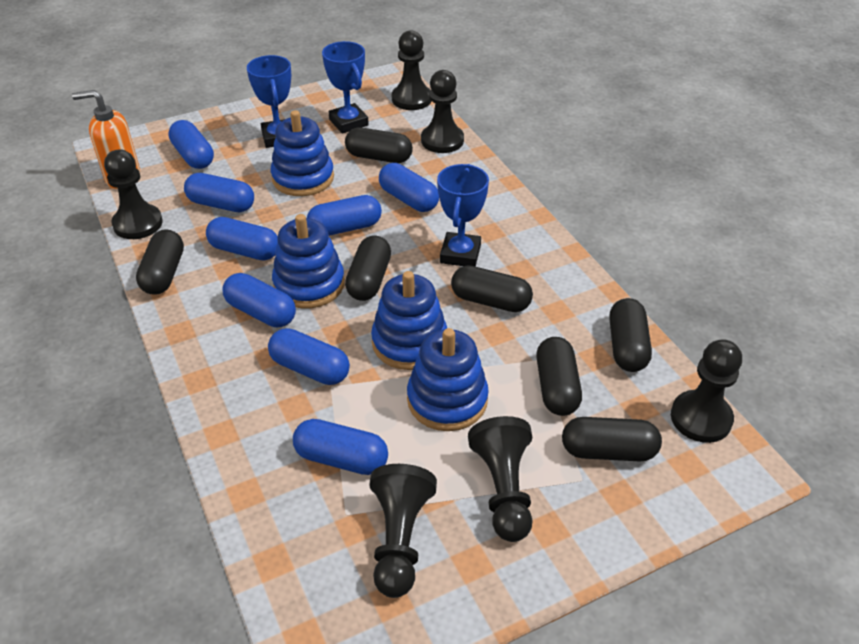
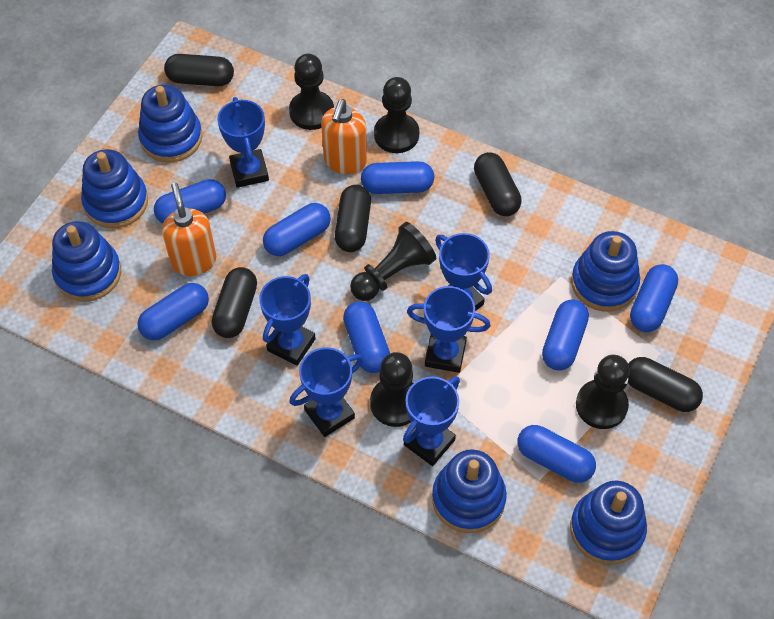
black capsule: [136,229,184,295] [345,127,413,163] [345,236,391,301] [451,265,533,312] [536,337,582,416] [562,417,662,461] [609,298,652,372] = 7 -> [164,54,234,86] [212,267,257,338] [335,185,371,252] [474,152,522,216] [628,357,703,412] = 5
black pawn: [104,149,163,239] [369,464,437,598] [392,30,432,110] [421,70,464,153] [468,416,533,542] [671,339,742,443] = 6 -> [289,54,334,130] [350,222,436,301] [370,352,413,427] [374,77,419,153] [576,355,630,429] = 5
blue stacking toy: [270,110,334,196] [272,214,345,309] [371,271,447,370] [407,328,489,431] = 4 -> [52,221,121,302] [81,149,148,228] [138,85,202,163] [432,449,507,533] [570,481,647,565] [571,231,640,312] = 6
blue trophy: [247,55,291,148] [322,41,369,133] [437,164,489,267] = 3 -> [217,97,269,188] [259,274,316,366] [289,347,363,437] [403,376,460,466] [407,286,491,373] [435,233,492,311] = 6
orange soap dispenser: [72,90,140,189] = 1 -> [162,183,216,276] [321,99,367,174] = 2

